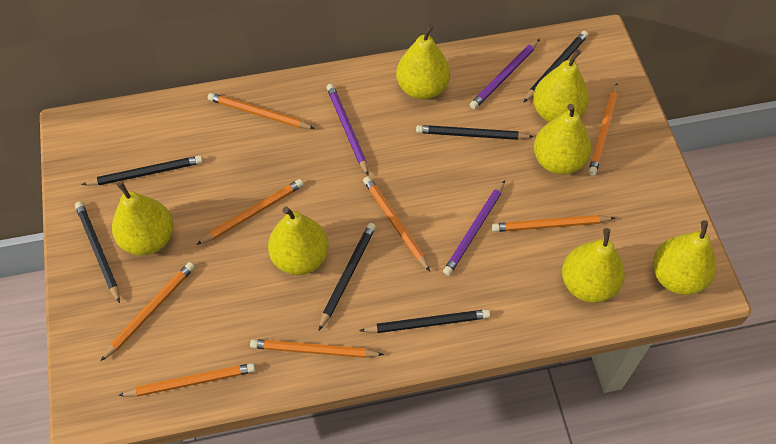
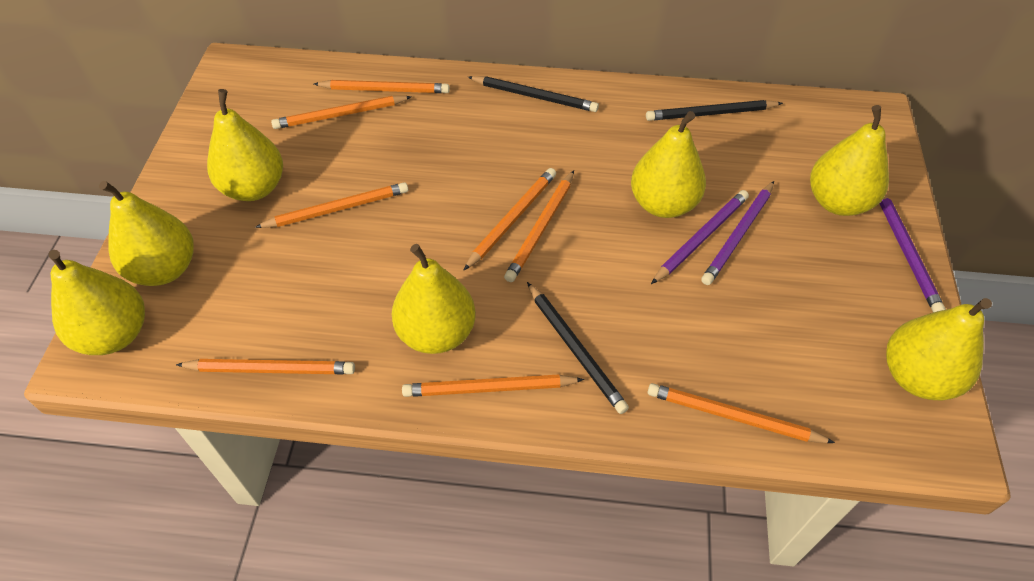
black pencil: [75,201,120,303] [82,155,203,185] [318,223,376,331] [359,309,490,333] [416,125,534,140] [523,31,588,103] = 6 -> [468,76,599,112] [527,282,629,414] [646,100,783,121] = 3

